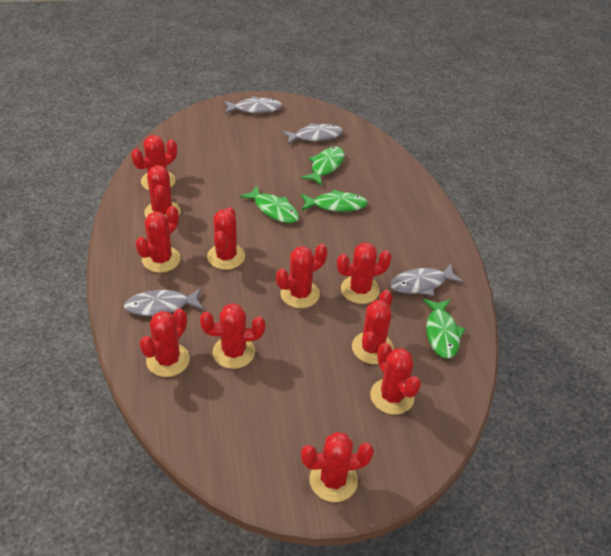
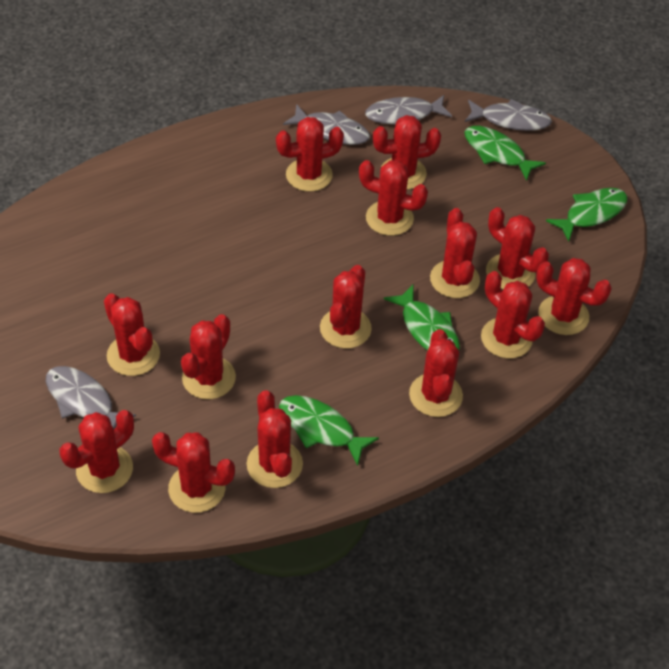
red cactus: [131,135,177,190] [135,206,181,273] [139,308,190,377] [144,165,181,218] [200,303,265,369] [207,207,245,270] [276,244,327,308] [301,432,374,502] [337,242,392,304] [352,290,394,364] [370,343,421,415] = 11 -> [60,410,134,493] [104,293,160,376] [152,432,235,513] [181,314,236,399] [247,390,303,488] [276,117,344,192] [320,265,372,349] [359,160,428,236] [373,115,441,190] [409,329,463,417] [430,208,480,298] [481,271,545,358] [486,207,549,289] [536,258,612,335] = 14

